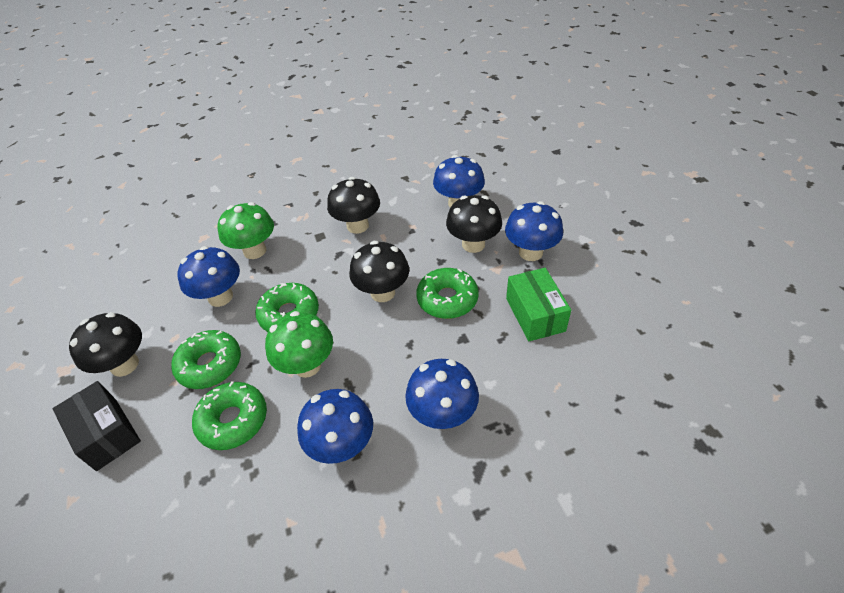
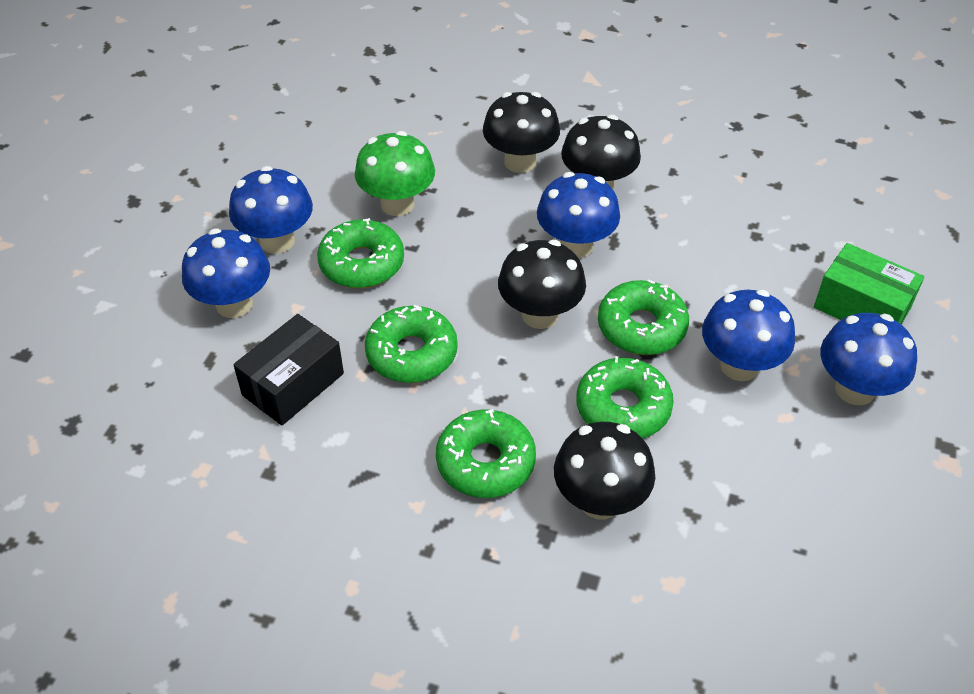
green donut: [171,330,241,389] [192,381,267,450] [255,283,319,332] [416,268,479,319] = 4 -> [317,218,404,288] [365,305,458,383] [436,409,536,498] [577,356,674,438] [598,279,689,355] = 5
green mushroom: [217,202,274,259] [265,311,333,378] = 2 -> [355,131,435,216] = 1

